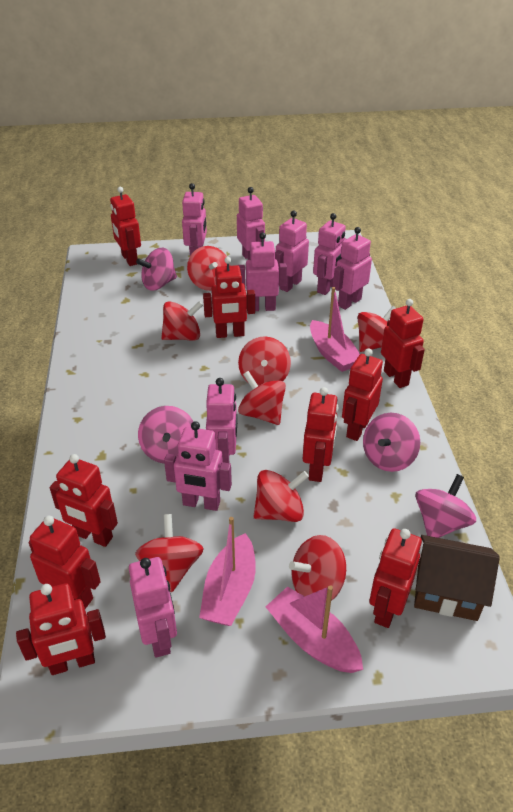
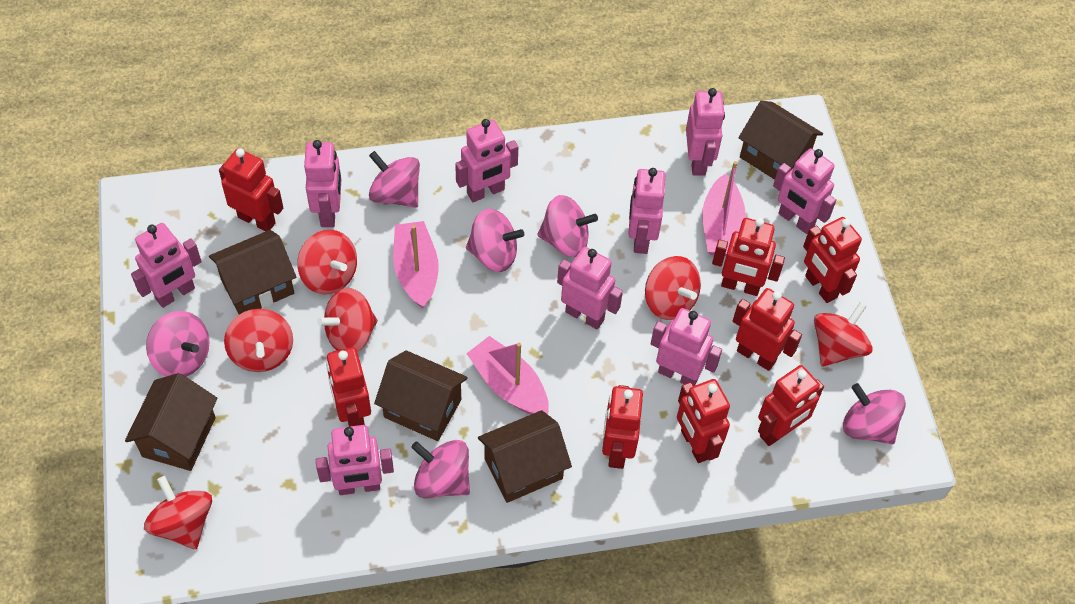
brown house: [414,535,500,621] = 1 -> [125,373,217,471] [209,230,296,315] [374,350,468,441] [478,410,572,503] [739,101,823,180] = 5
pink spinning top: [136,248,177,291] [138,406,193,464] [363,413,420,472] [415,474,476,538] = 4 -> [146,311,209,377] [369,151,420,208] [411,440,470,499] [466,209,524,272] [537,195,598,257] [843,383,906,444] = 6
red robot: [16,583,106,675] [29,516,101,609] [50,454,118,547] [110,187,141,266] [203,257,255,338] [303,387,338,482] [342,348,383,441] [369,528,422,628] [381,299,425,388] = 9 -> [219,148,283,231] [326,347,371,427] [602,385,643,469] [677,379,730,463] [712,218,785,296] [733,288,802,371] [758,365,824,446] [803,217,862,303] = 8
red spinning top: [135,514,204,592] [161,301,203,341] [187,246,230,291] [238,336,291,386] [238,371,286,425] [253,470,309,522] [289,535,346,601] [358,306,396,352] = 8 -> [144,476,212,550] [224,309,293,372] [297,230,357,295] [317,288,378,352] [645,256,701,320] [814,302,873,367] = 6

